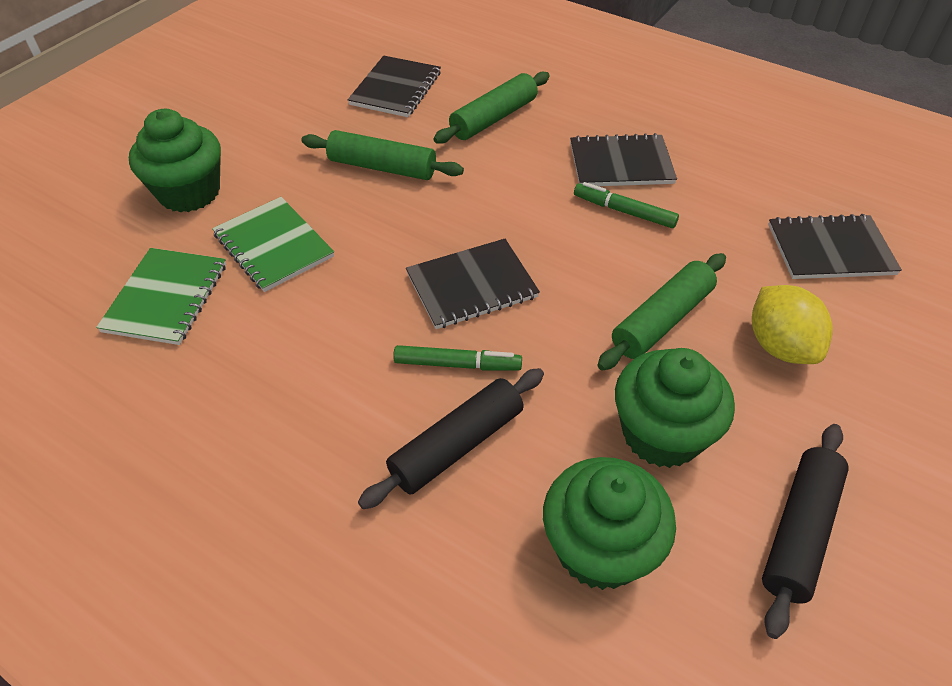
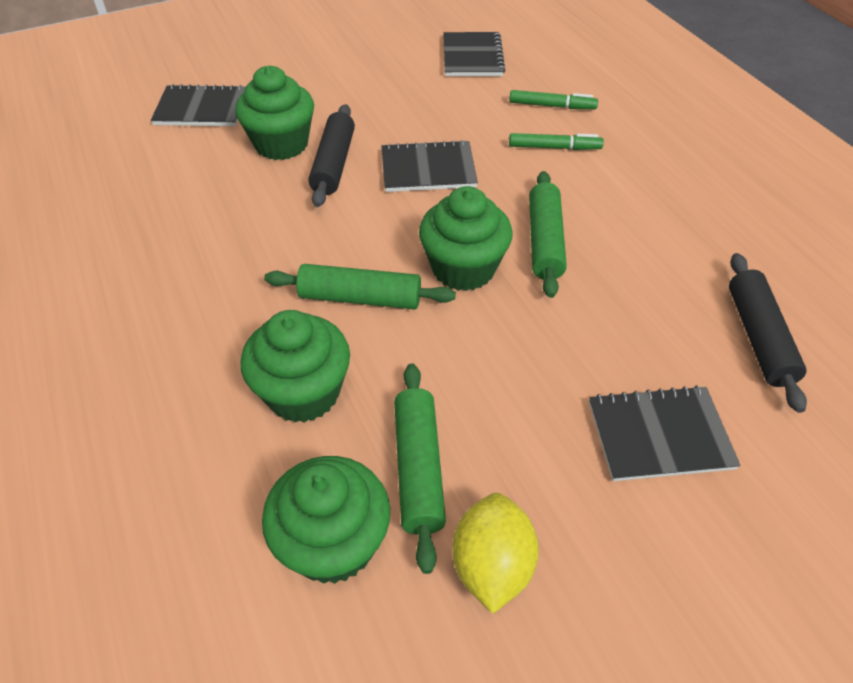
green cupcake: [129,109,221,212] [543,457,676,590] [615,348,735,468] = 3 -> [235,66,314,160] [241,310,350,423] [262,456,390,584] [419,186,512,291] = 4
green notebook: [96,248,226,345] [212,197,334,292] = 2 -> none = 0

